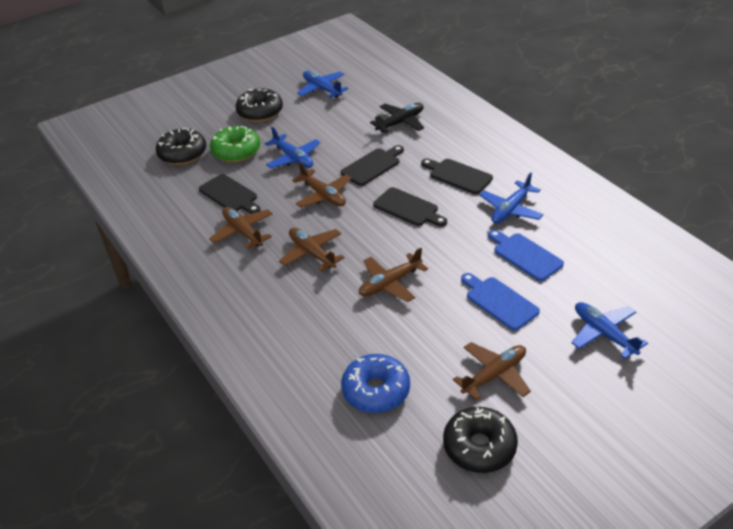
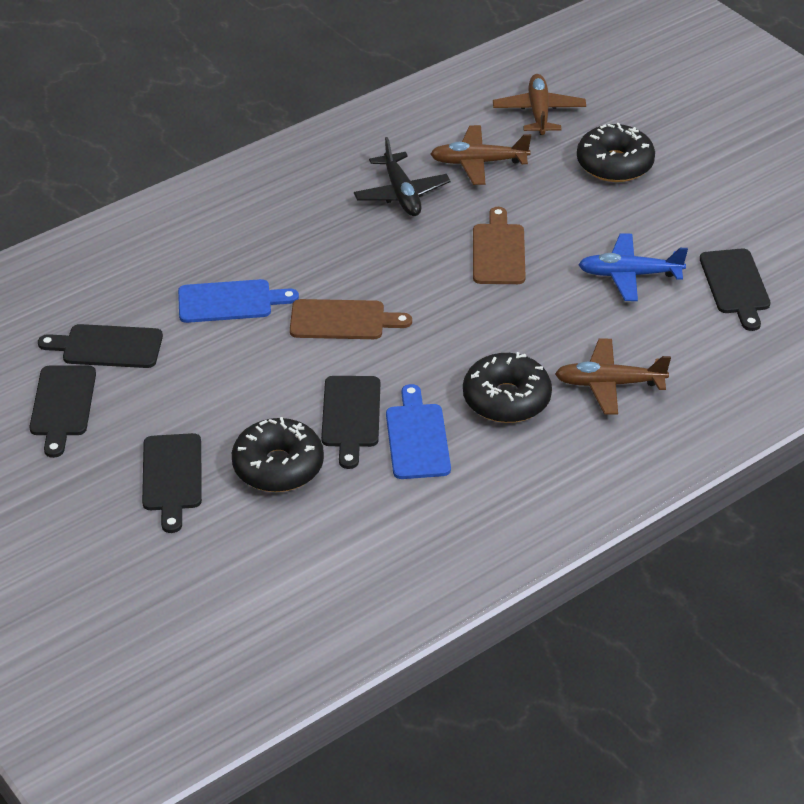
black cutting board: [199,174,261,214] [341,145,404,186] [373,187,447,226] [421,158,493,194] = 4 -> [29,366,96,458] [38,324,163,368] [142,433,202,533] [321,376,380,469] [700,249,770,331] = 5
blue donut: [341,354,410,413] = 1 -> none = 0
blue plane: [265,127,321,168] [297,71,348,98] [479,172,543,223] [572,302,648,359] = 4 -> [578,233,688,301] = 1
brown cutting board: none = 0 -> [290,299,412,339] [473,207,526,284] = 2
brown plane: [209,207,273,249] [279,228,345,272] [292,162,351,208] [359,248,428,302] [453,342,531,401] = 5 -> [430,125,531,185] [493,74,586,135] [555,339,671,415] = 3
green donut: [210,126,260,162] = 1 -> none = 0

